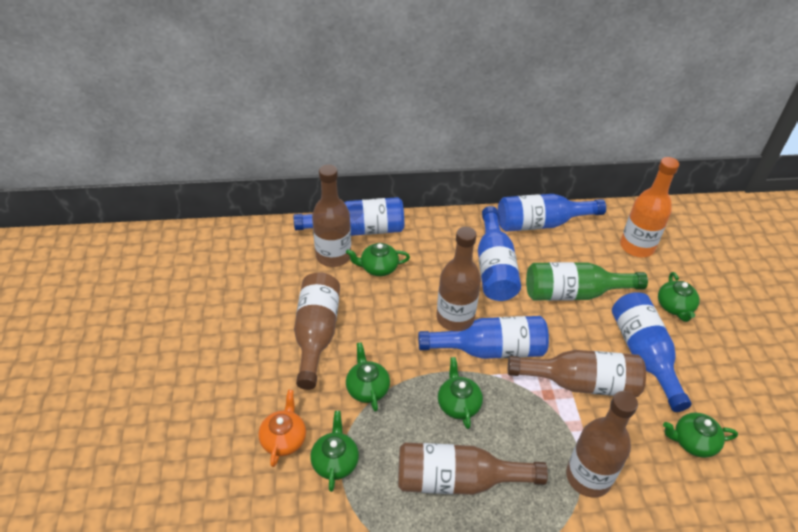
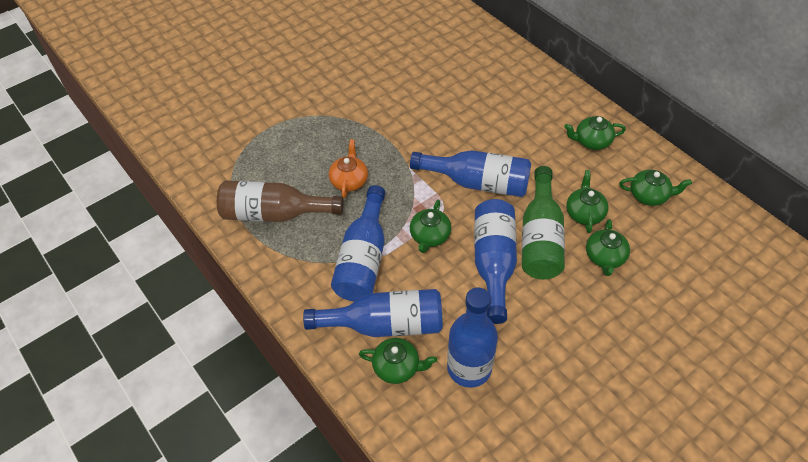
brown bottle: [294,272,340,390] [312,164,351,267] [398,442,548,495] [437,227,481,331] [508,350,646,397] [566,391,638,498] = 6 -> [217,181,344,222] = 1
orange bottle: [620,157,679,257] = 1 -> none = 0

